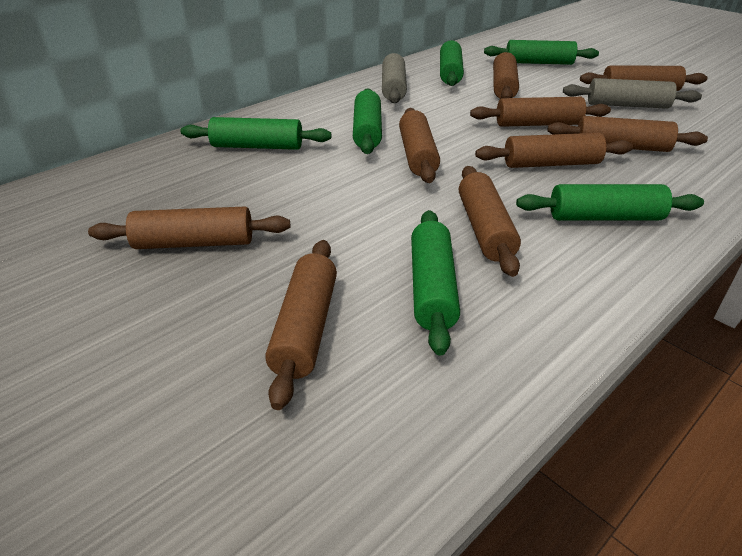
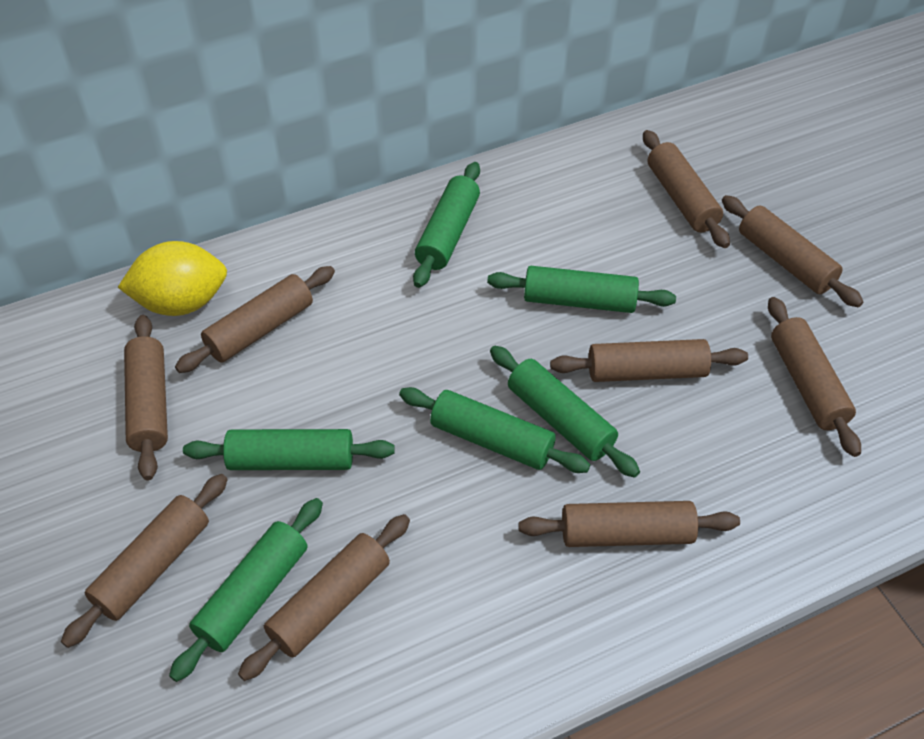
grey rolling pin: [382,53,407,103] [563,78,702,109] = 2 -> none = 0
yellow lemon: none = 0 -> [118,241,227,316] = 1

